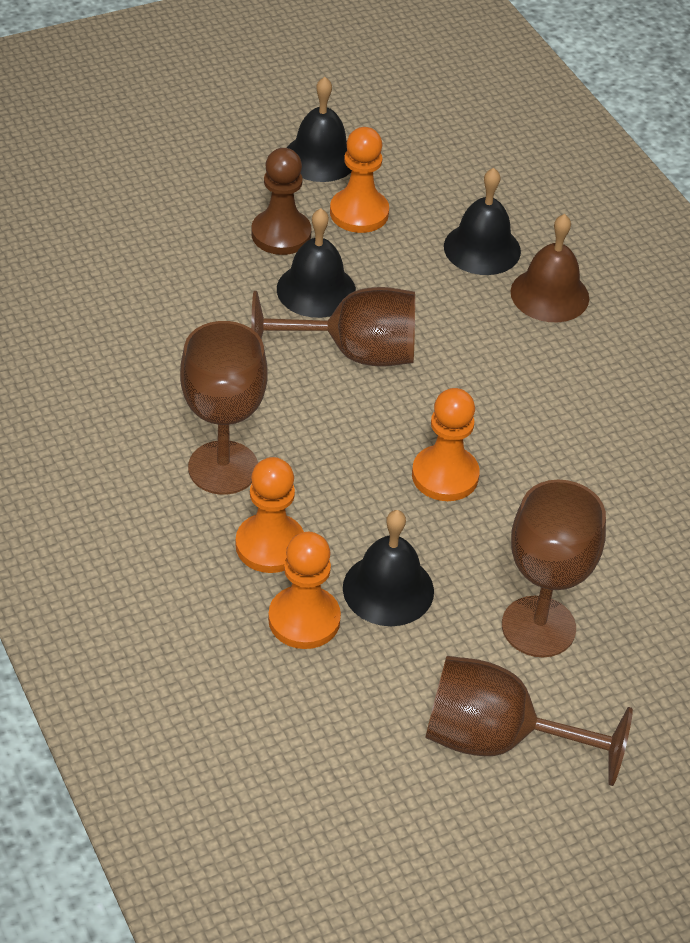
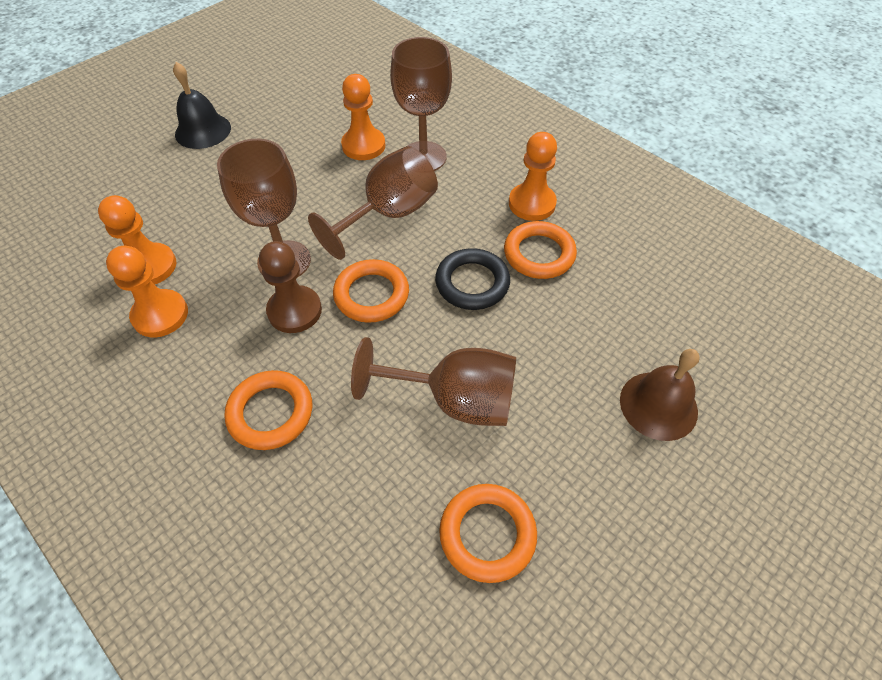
black bell: [277,208,356,318] [287,77,352,182] [343,510,434,626] [444,168,521,275] = 4 -> [173,62,231,149] = 1
black ring: none = 0 -> [435,248,510,310] = 1
orange ring: none = 0 -> [224,370,312,450] [333,259,409,323] [439,484,537,583] [504,221,577,279] = 4

